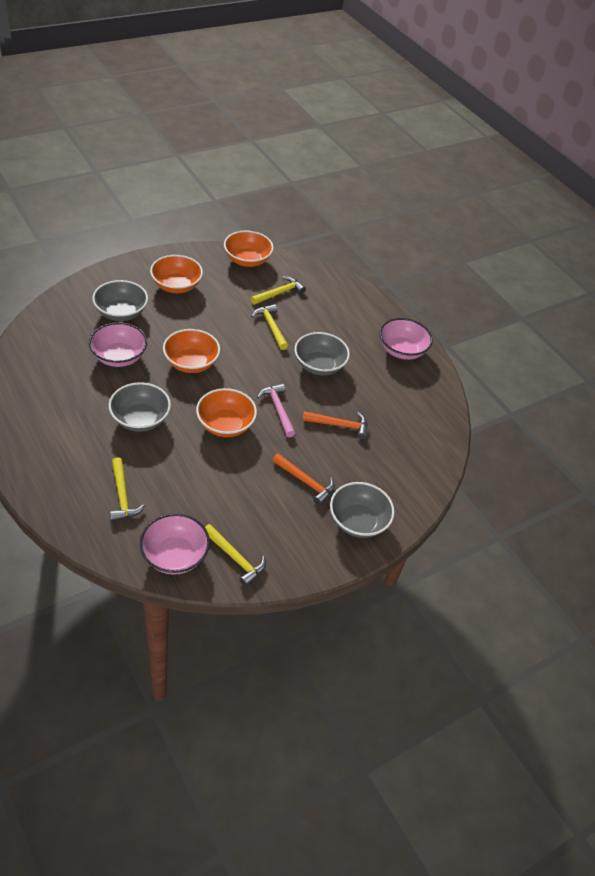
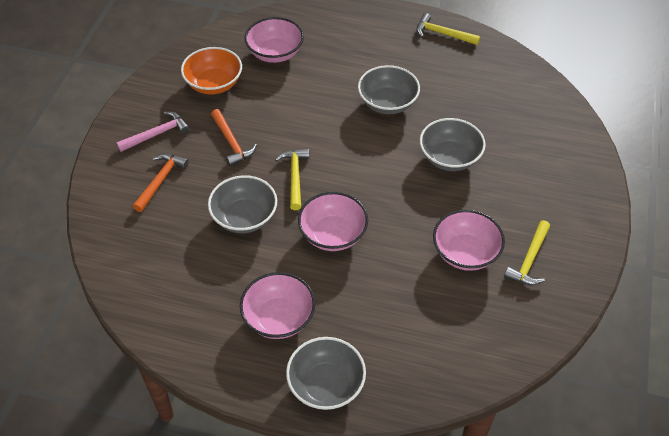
orange bowl: [150,255,203,293] [163,329,220,373] [196,388,257,437] [224,230,274,267] = 4 -> [181,47,242,95] = 1
pink bowl: [89,322,147,367] [140,513,210,575] [380,318,433,360] = 3 -> [240,272,315,339] [245,17,304,63] [298,192,368,251] [433,210,505,271] = 4
yellow hammer: [110,457,145,521] [205,524,266,587] [251,276,306,305] [251,304,288,350] = 4 -> [275,148,309,210] [417,13,480,45] [504,220,550,285] = 3

